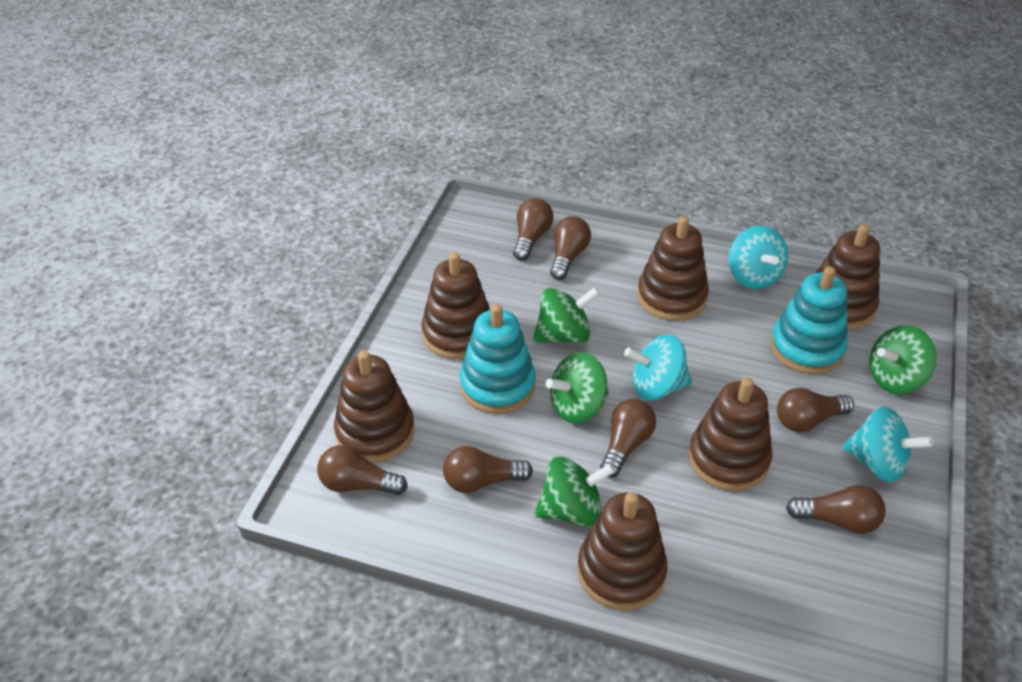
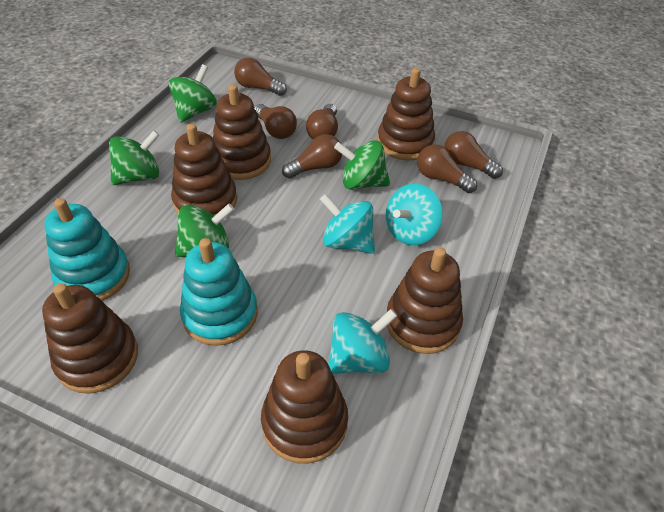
brown light bulb: [317,445,408,495] [443,446,533,493] [513,198,554,261] [550,216,591,280] [600,399,656,477] [777,388,854,432] [786,485,886,534] = 7 -> [234,57,287,96] [254,104,297,139] [282,134,342,179] [306,104,338,140] [417,144,477,193] [444,131,503,179] = 6

